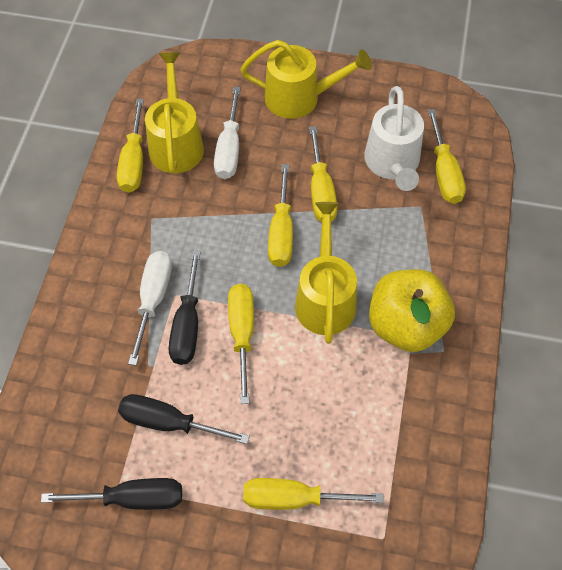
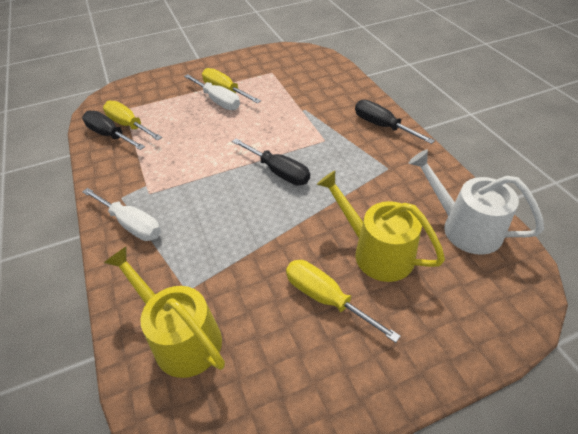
yellow apple: [369,269,455,352] = 1 -> none = 0
yellow screwdriver: [117,99,144,193] [228,284,254,404] [243,478,384,510] [268,164,293,267] [309,126,337,222] [428,109,466,204] = 6 -> [103,101,162,141] [202,68,261,103] [286,260,401,343] = 3
yellow watering can: [145,52,204,174] [241,40,371,119] [295,202,357,344] = 3 -> [104,247,225,378] [317,171,445,282] = 2

